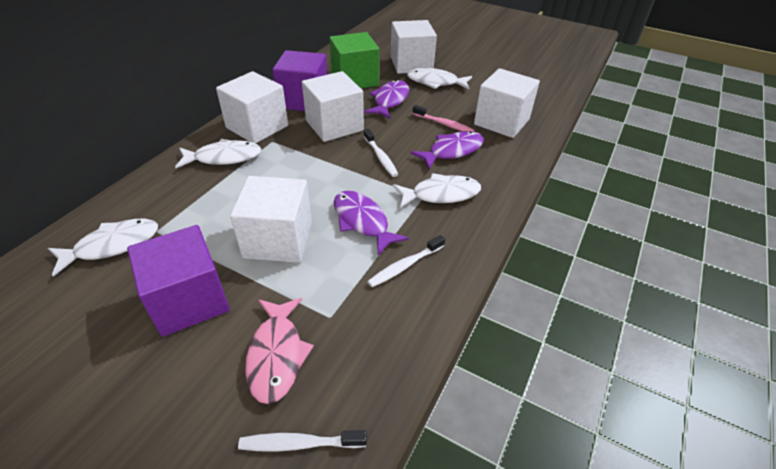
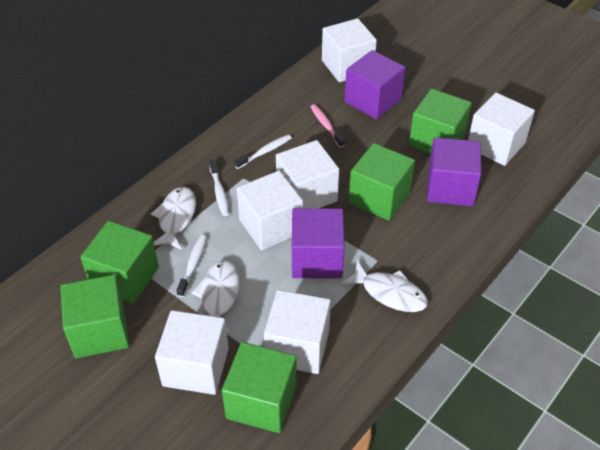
green cube: [329,32,379,88] = 1 -> [61,275,129,358] [80,221,159,304] [222,342,297,433] [349,143,415,221] [409,88,472,154] = 5
pink fish: [245,298,314,404] = 1 -> none = 0
purple cube: [127,225,230,337] [272,50,327,111] = 2 -> [292,208,345,279] [345,50,405,119] [427,137,481,206] = 3
purple fish: [334,191,409,255] [364,80,409,119] [410,131,484,169] = 3 -> none = 0
white cube: [216,71,288,144] [230,176,312,263] [302,71,364,142] [391,20,437,74] [474,68,540,138] = 5 -> [155,310,229,395] [237,171,303,251] [264,290,331,374] [276,140,339,208] [322,18,377,82] [468,93,535,166] = 6
white fish: [48,219,158,277] [175,139,262,168] [393,173,481,208] [407,68,472,90] = 4 -> [151,187,196,250] [191,260,240,333] [341,260,428,312] = 3

